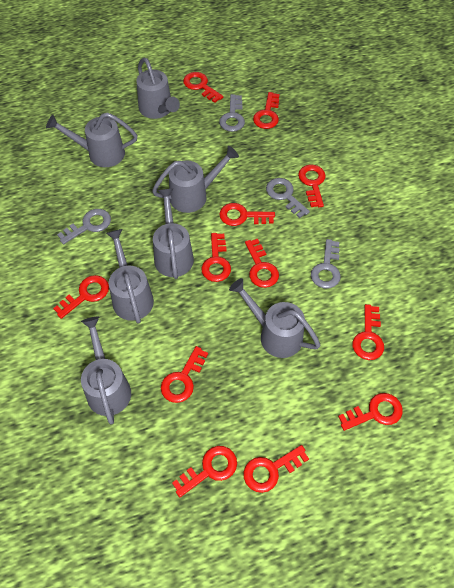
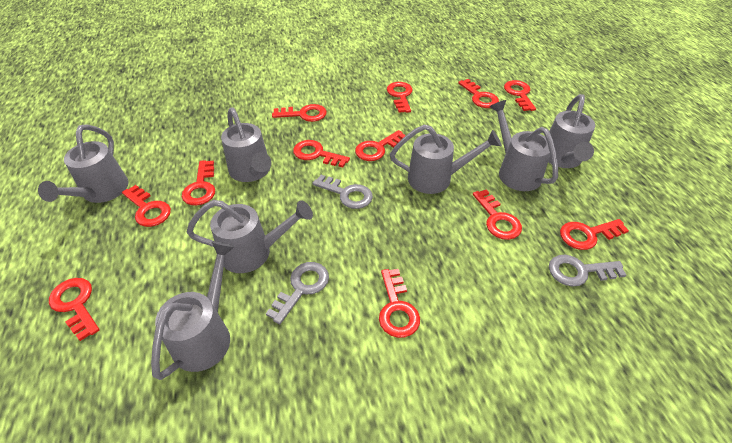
grey key: [57,209,111,244] [219,94,245,132] [266,178,310,218] [311,239,341,288] = 4 -> [266,262,329,324] [312,175,373,209] [549,255,626,287] = 3

